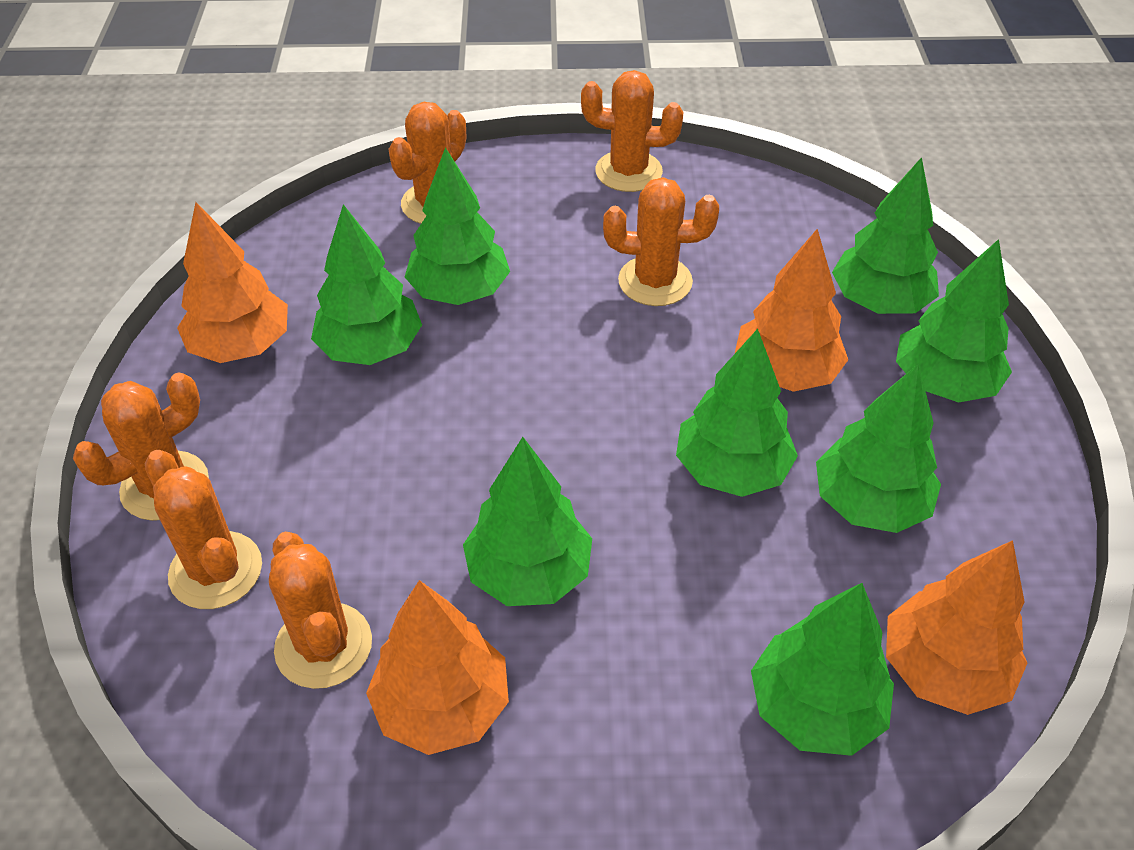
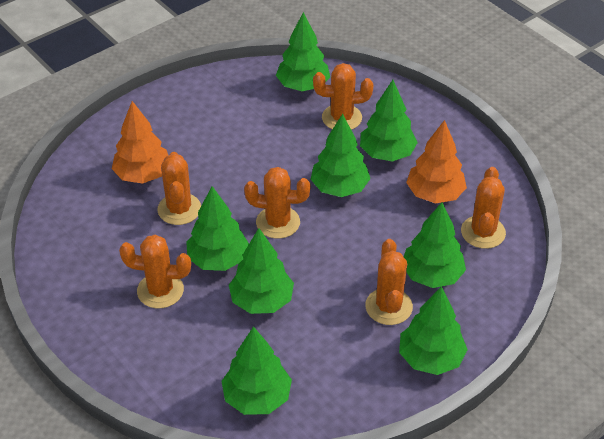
orange tree: [177,202,288,363] [366,580,509,755] [735,229,848,392] [886,540,1027,715] = 4 -> [112,101,168,184] [406,120,467,204] = 2

